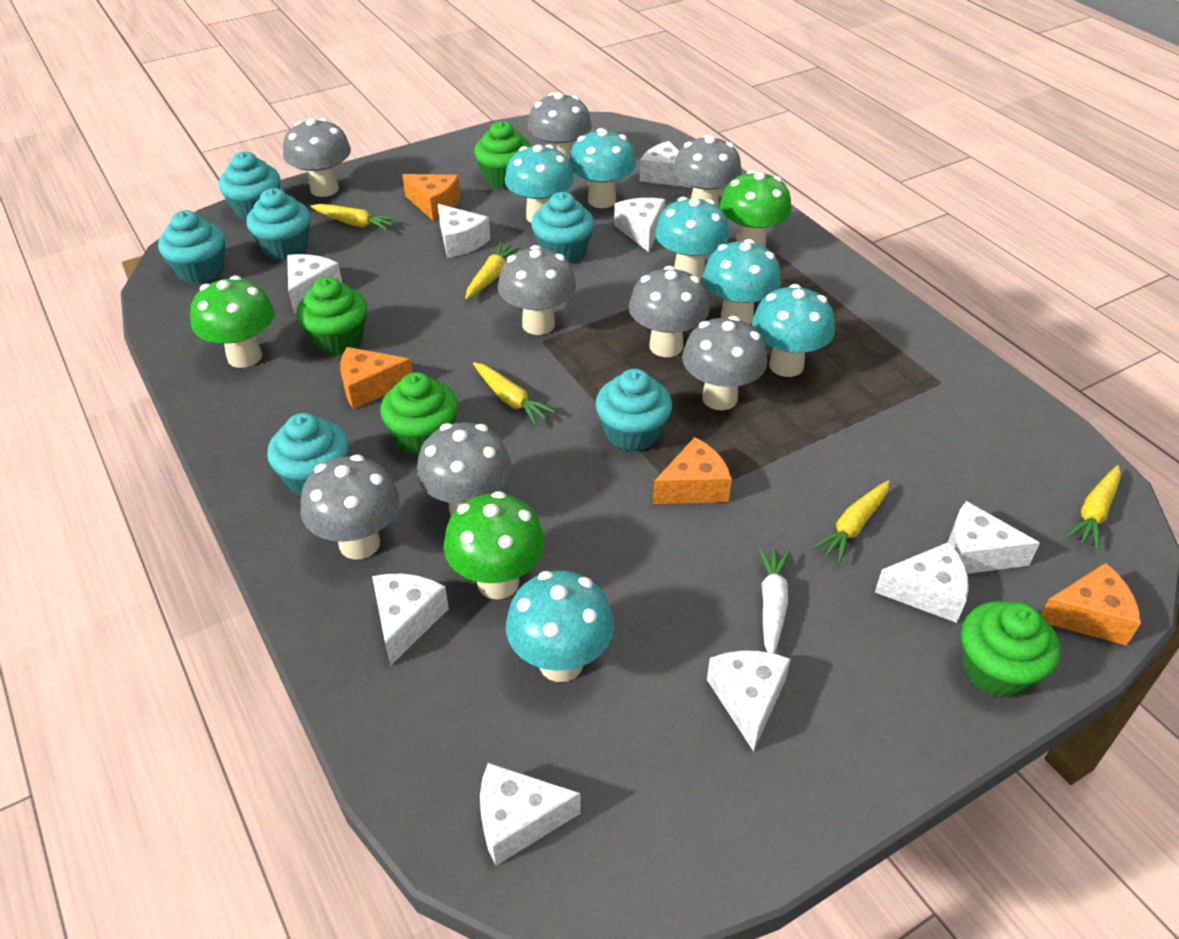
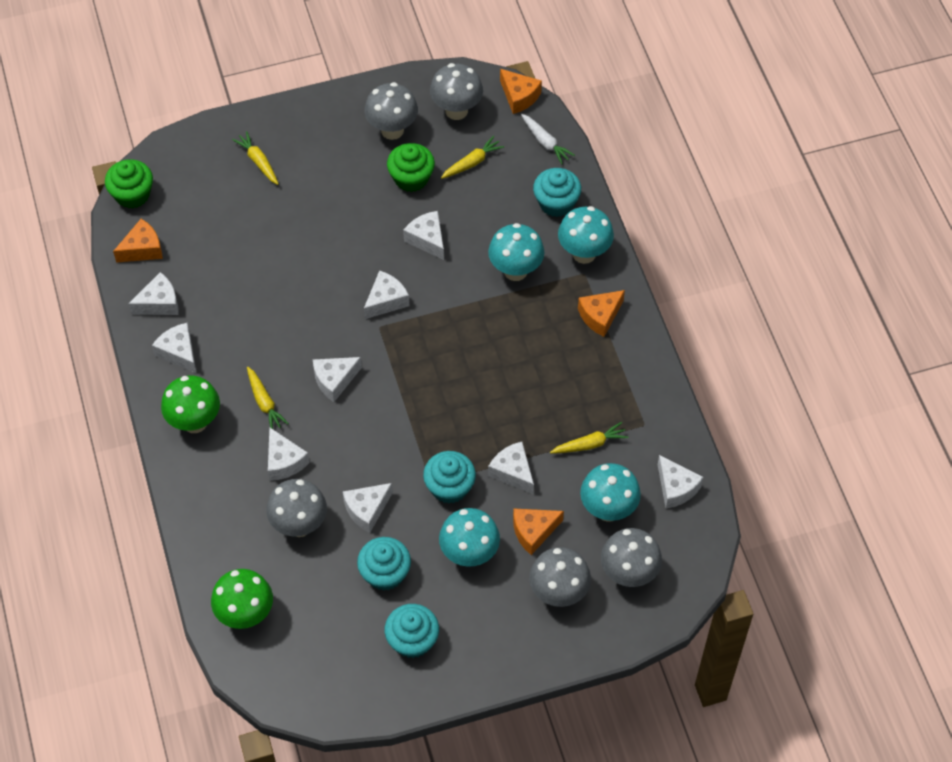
green cupcake: [297,277,367,355] [381,372,458,455] [474,121,531,188] [961,601,1060,698] = 4 -> [105,159,153,209] [387,143,435,192] = 2
green mushroom: [190,275,274,368] [444,491,545,600] [720,170,792,248] = 3 -> [161,376,220,433] [211,569,273,629] = 2
grey mushroom: [283,118,351,197] [300,454,399,560] [417,422,511,516] [498,245,576,335] [527,92,592,160] [629,266,709,357] [673,135,742,207] [682,316,767,410] = 8 -> [266,479,327,537] [364,82,418,140] [430,63,483,120] [529,547,591,607] [601,528,662,587] = 5
turquoise cupcake: [158,210,225,284] [219,152,280,220] [246,188,311,260] [267,413,349,496] [531,192,594,263] [595,369,672,452] = 6 -> [357,537,411,591] [385,604,439,658] [423,451,476,504] [533,168,581,217] = 4
turquoise mushroom: [505,144,574,223] [506,571,614,682] [569,128,636,208] [655,197,729,279] [703,239,781,324] [752,284,835,377] = 6 -> [439,508,500,567] [488,223,544,281] [558,206,614,264] [580,463,641,522] = 4
yellow carrot: [310,204,398,231] [465,242,521,299] [473,362,556,425] [812,480,890,563] [1067,465,1121,550] = 5 -> [232,131,279,185] [247,366,289,429] [441,136,504,179] [550,422,628,453] = 4

